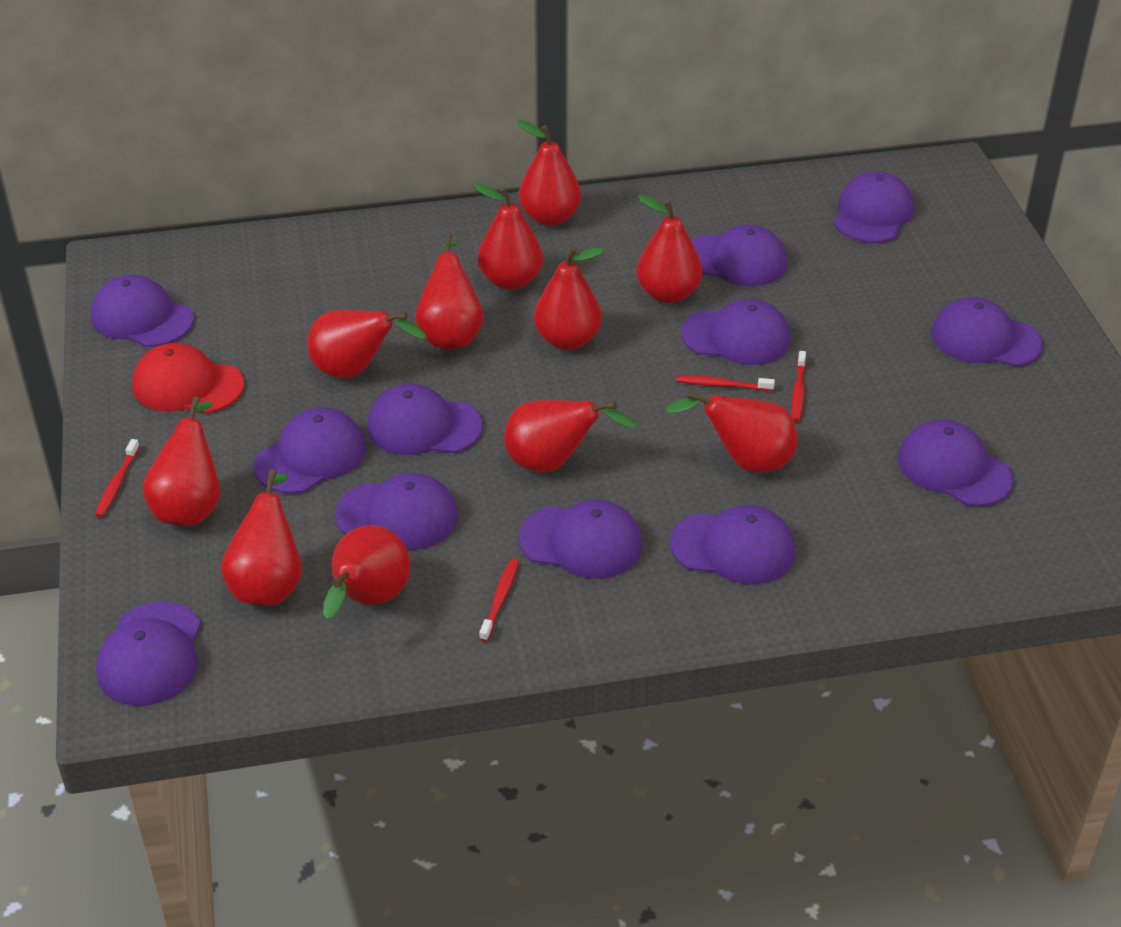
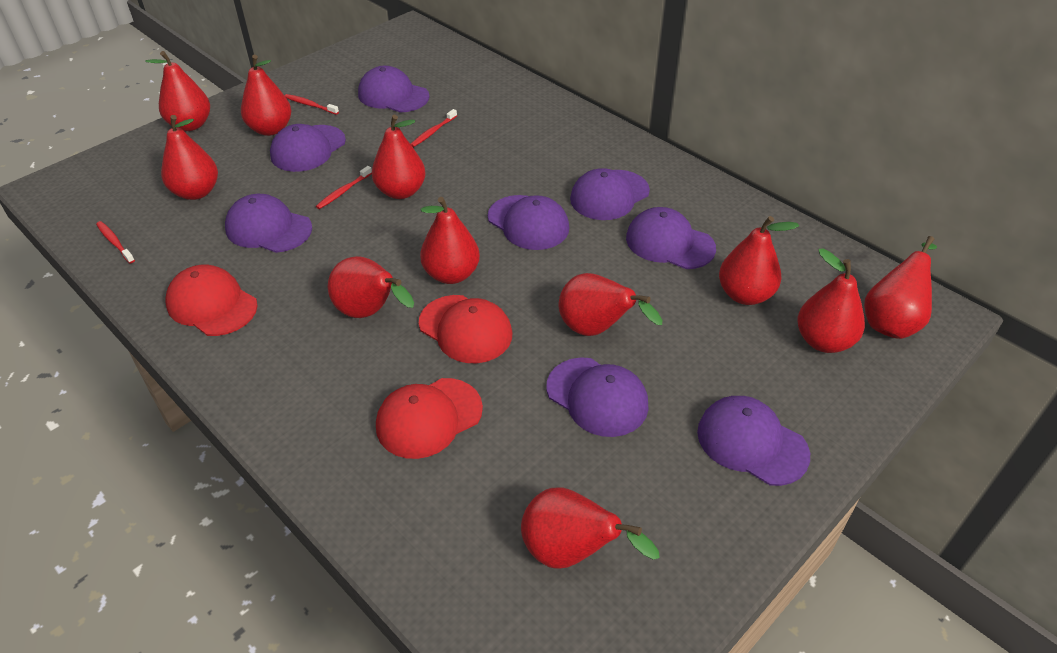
purple cap: [91,275,194,347] [96,601,201,706] [253,407,366,494] [335,473,458,550] [367,384,483,455] [518,499,642,579] [670,505,795,584] [681,299,791,365] [692,225,787,286] [834,171,914,243] [898,419,1014,507] [931,297,1043,367] = 12 -> [225,194,312,253] [270,124,346,172] [358,66,429,113] [488,195,569,250] [546,357,649,437] [570,168,650,220] [626,207,716,269] [697,396,810,486] = 8
red cap: [132,343,244,413] = 1 -> [166,265,258,336] [376,378,483,459] [419,295,512,363] = 3

